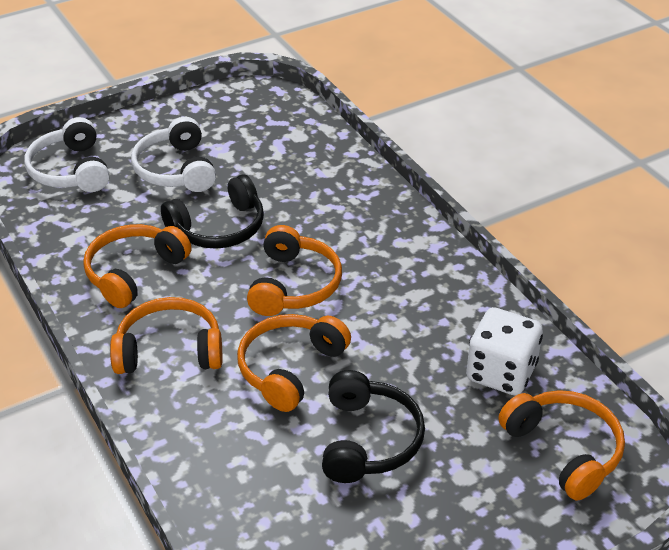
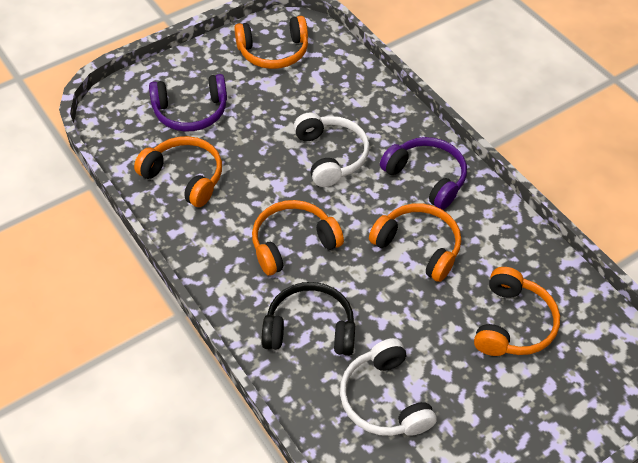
black headphones: [161,174,264,249] [322,370,425,483] = 2 -> [262,282,355,356] = 1
purple headphones: none = 0 -> [149,74,227,132] [380,137,467,210] = 2
white dice: [466,307,543,395] = 1 -> none = 0

